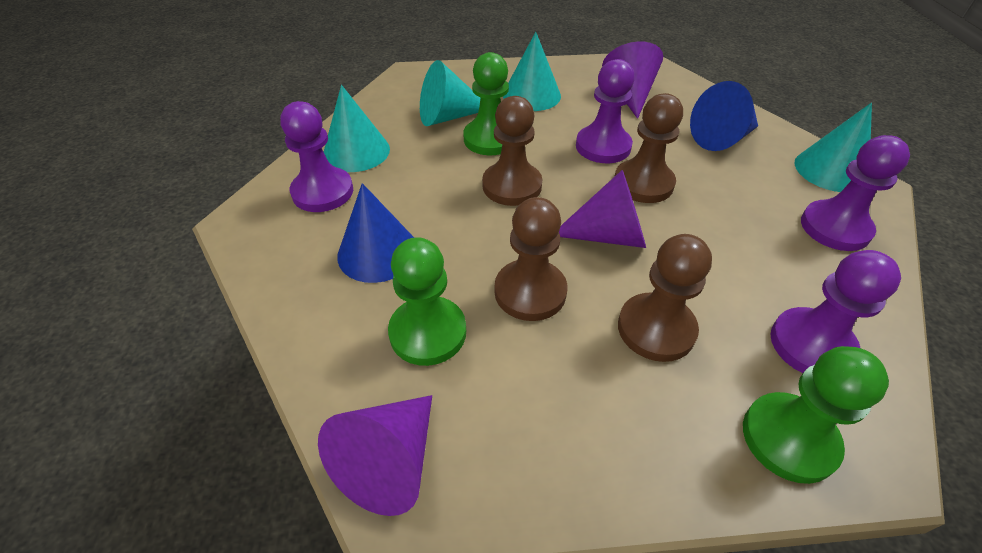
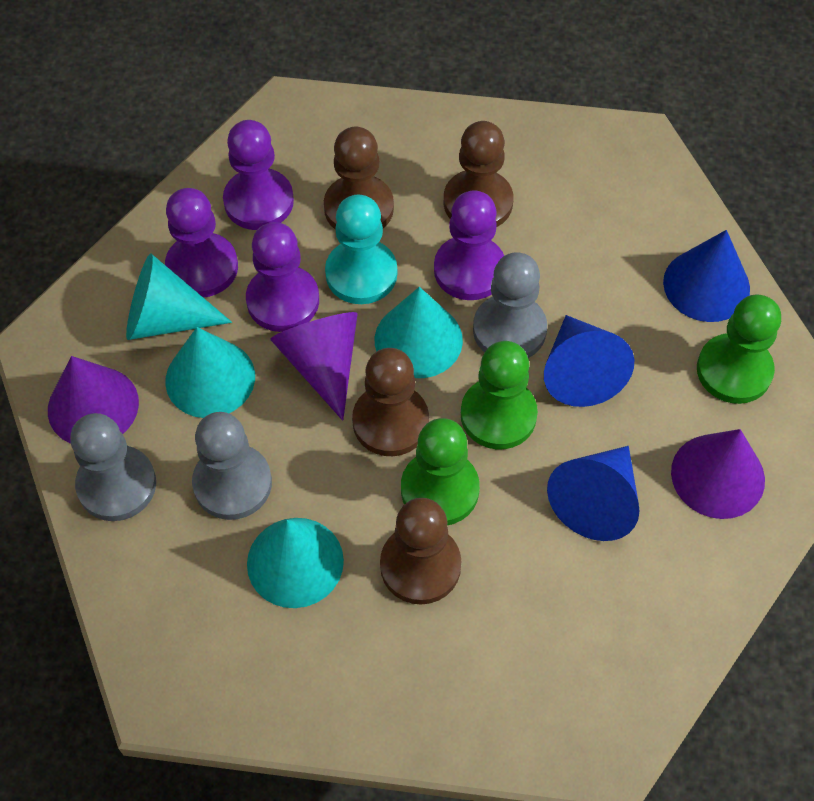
blue cone: [337,183,414,283] [690,81,758,151] = 2 -> [544,315,634,407] [547,446,639,541] [663,230,750,322] = 3
grey pawn: none = 0 -> [70,413,156,521] [192,412,272,520] [473,252,547,358] = 3
turquoise pawn: none = 0 -> [325,195,397,304] = 1

